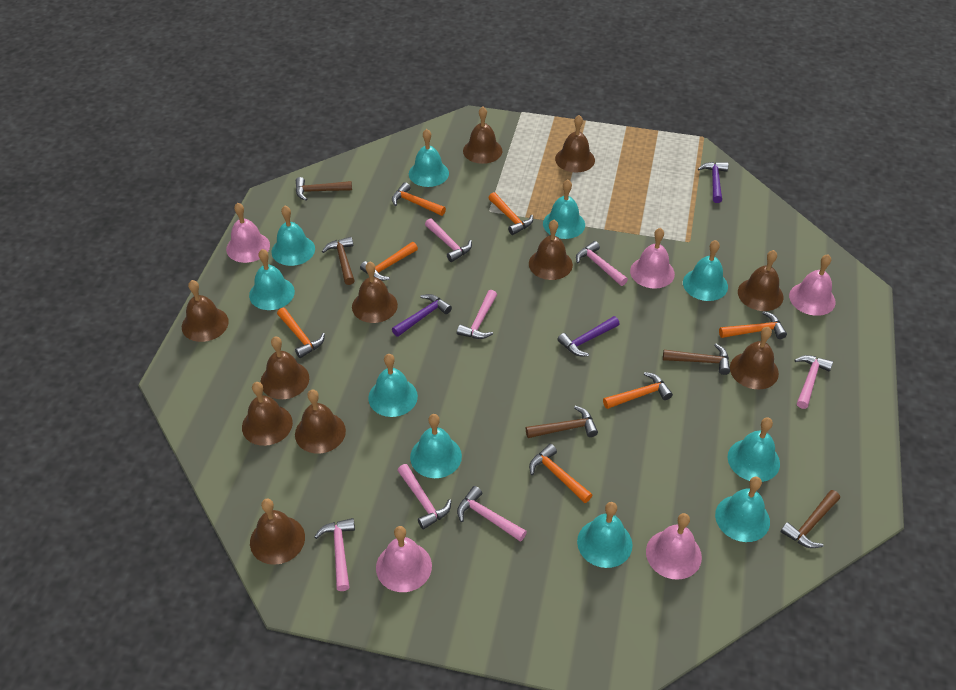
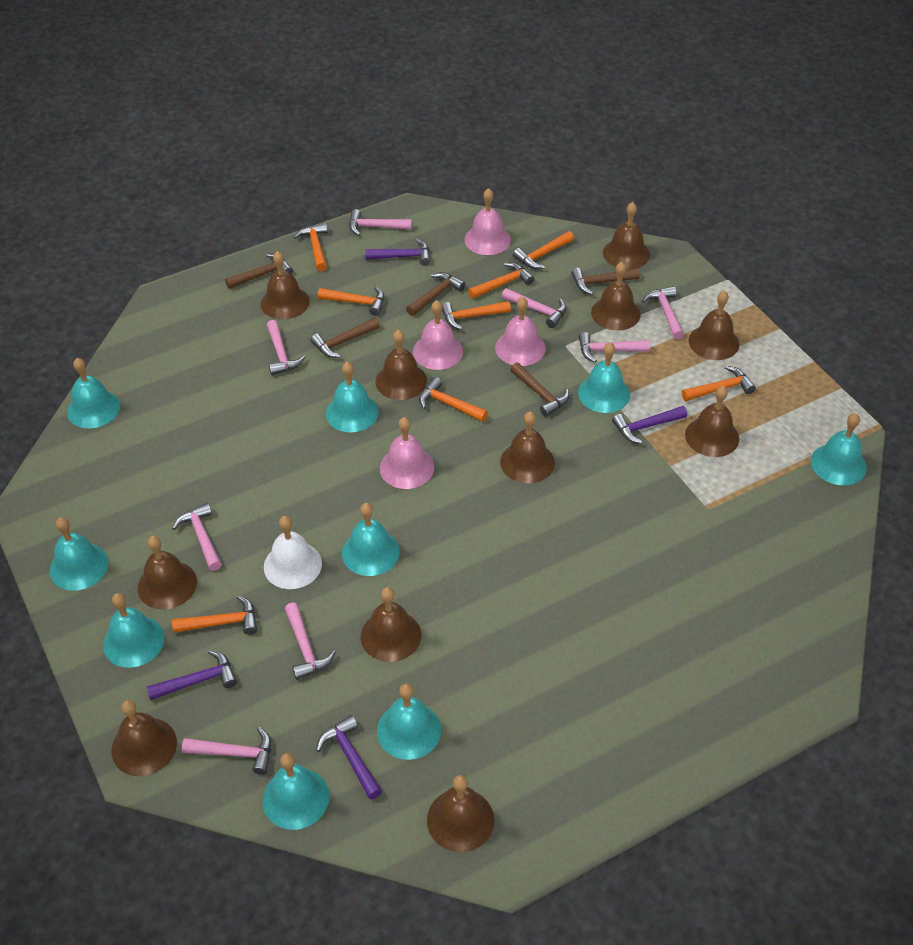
orange hammer: [277,308,325,358] [360,242,418,281] [392,182,446,216] [488,192,533,235] [529,444,592,503] [603,372,673,409] [719,311,787,339] = 7 -> [172,595,257,635] [294,223,328,272] [318,287,384,316] [419,377,488,422] [442,301,511,330] [468,263,534,299] [513,231,574,269] [682,366,756,401] = 8
pink bell: [226,203,270,263] [376,526,432,592] [630,228,675,289] [646,513,702,580] [789,254,836,316] = 5 -> [380,417,434,489] [413,300,463,370] [464,188,511,255] [495,296,546,366] = 4
pink hammer: [314,518,355,591] [397,464,451,529] [425,218,472,262] [457,290,497,339] [457,486,527,542] [576,241,628,286] [794,355,833,409] = 7 -> [172,503,222,571] [182,727,271,775] [267,320,305,375] [285,602,336,680] [349,209,412,236] [502,288,566,328] [579,332,650,363] [642,286,684,339] = 8
purple hammer: [392,294,452,337] [557,316,620,356] [698,162,728,203] = 3 -> [146,650,237,700] [316,715,382,799] [365,239,430,266] [612,406,687,444] = 4
turquoise bell: [249,249,295,310] [271,206,315,266] [368,354,418,417] [409,129,449,187] [410,414,462,478] [543,180,585,239] [577,502,633,568] [683,240,728,301] [715,477,770,542] [728,417,780,482] = 10 -> [50,517,109,591] [67,358,120,428] [103,593,165,668] [262,753,329,830] [326,362,379,432] [342,503,400,576] [377,684,441,760] [578,342,630,413] [811,413,867,485] = 9
white bell: none = 0 -> [264,516,322,589] = 1

